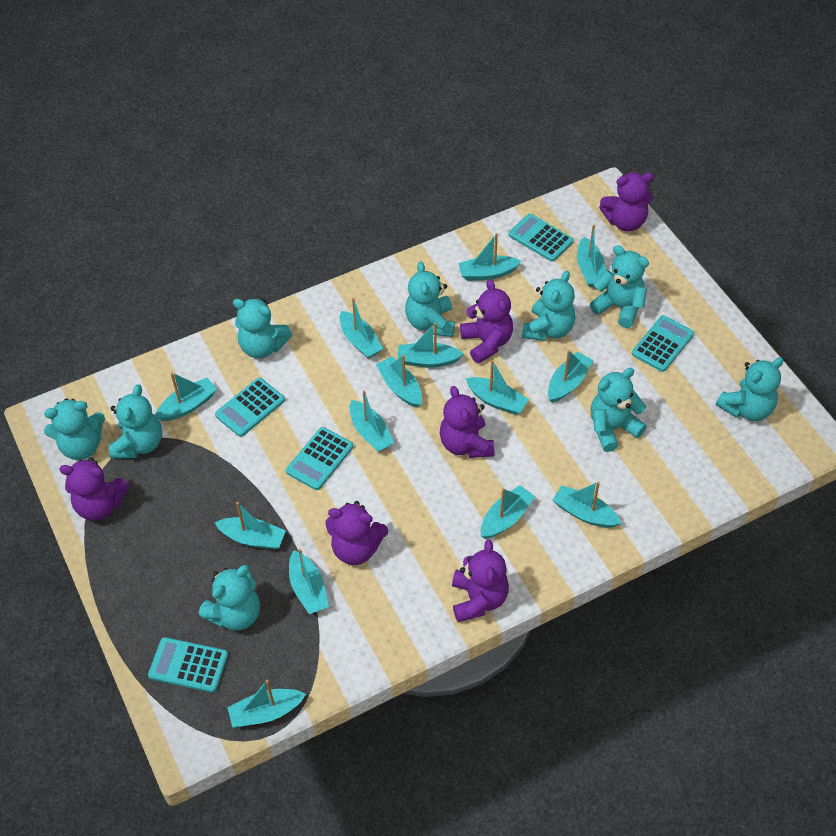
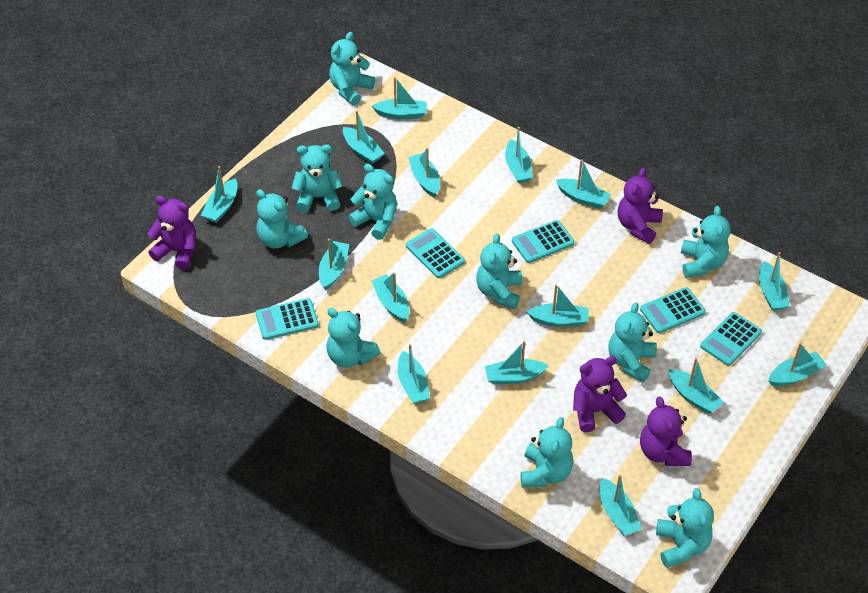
purple teddy bear: [59,457,130,521] [325,501,388,565] [440,386,494,458] [452,539,509,622] [460,279,513,364] [599,173,654,231] = 6 -> [147,196,196,270] [573,356,627,432] [618,167,663,244] [640,397,692,466] = 4
turquoise boat: [155,372,217,421] [215,502,286,549] [227,680,306,727] [289,549,329,614] [340,298,383,359] [350,390,394,452] [376,355,422,408] [398,323,464,368] [458,233,521,281] [466,360,529,415] [481,485,535,539] [548,350,593,403] [553,482,622,528] [577,225,605,287] = 14 -> [201,166,238,223] [319,239,349,290] [343,110,385,164] [371,272,409,323] [372,77,427,119] [398,344,430,404] [408,147,440,197] [485,341,549,384] [505,127,533,183] [527,284,589,327] [556,159,611,209] [599,474,642,536] [668,358,724,414] [759,252,789,311] [768,343,827,386] = 15
turquoise teddy bear: [44,398,105,460] [109,385,162,459] [199,565,260,631] [233,298,292,358] [405,262,455,337] [522,271,575,341] [590,245,649,328] [590,368,647,452] [716,357,784,421] = 9 -> [256,189,308,249] [292,144,342,212] [326,308,381,368] [329,32,375,105] [348,164,397,240] [476,233,522,309] [521,417,573,488] [608,303,657,382] [656,488,714,568] [681,206,731,278] = 10

